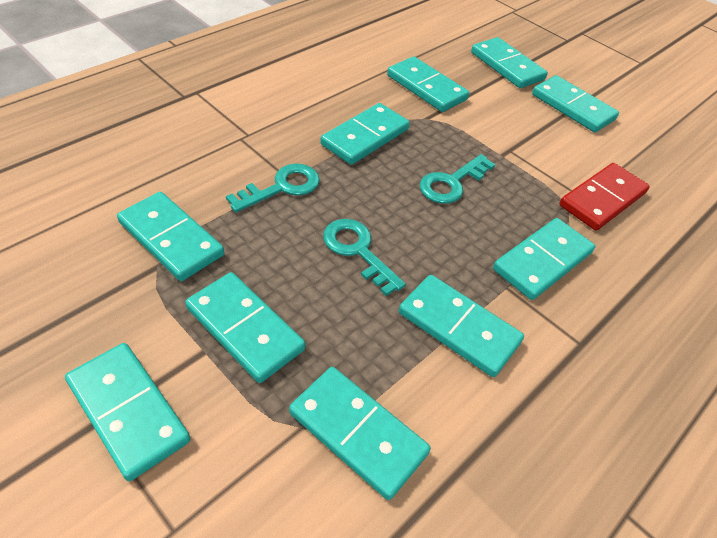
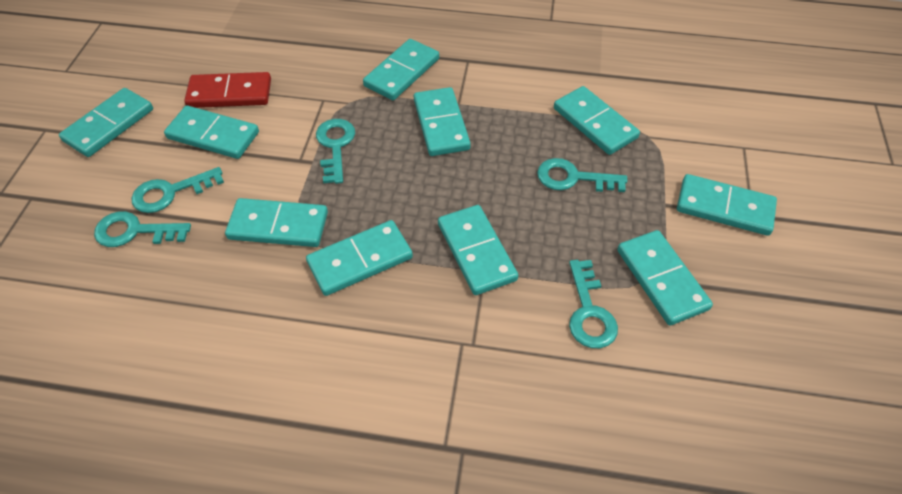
turquoise key: [226,163,320,212] [323,219,406,296] [420,154,495,204] = 3 -> [94,211,191,247] [131,167,224,213] [316,119,355,184] [537,158,627,192] [569,260,618,348] = 5

